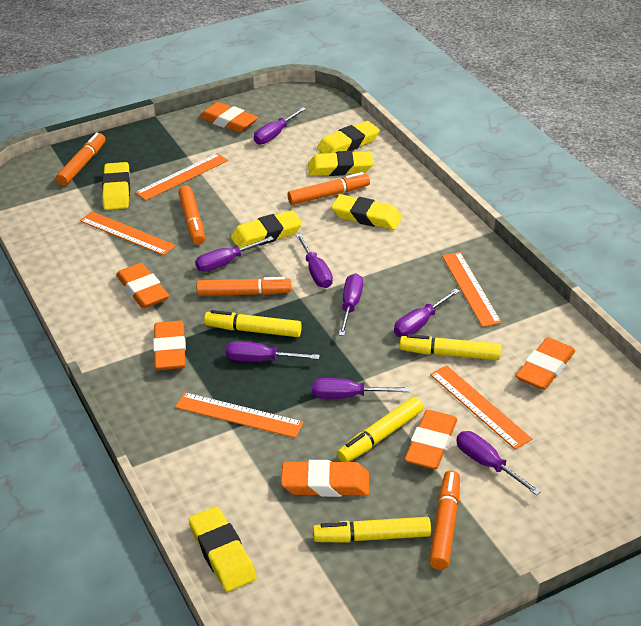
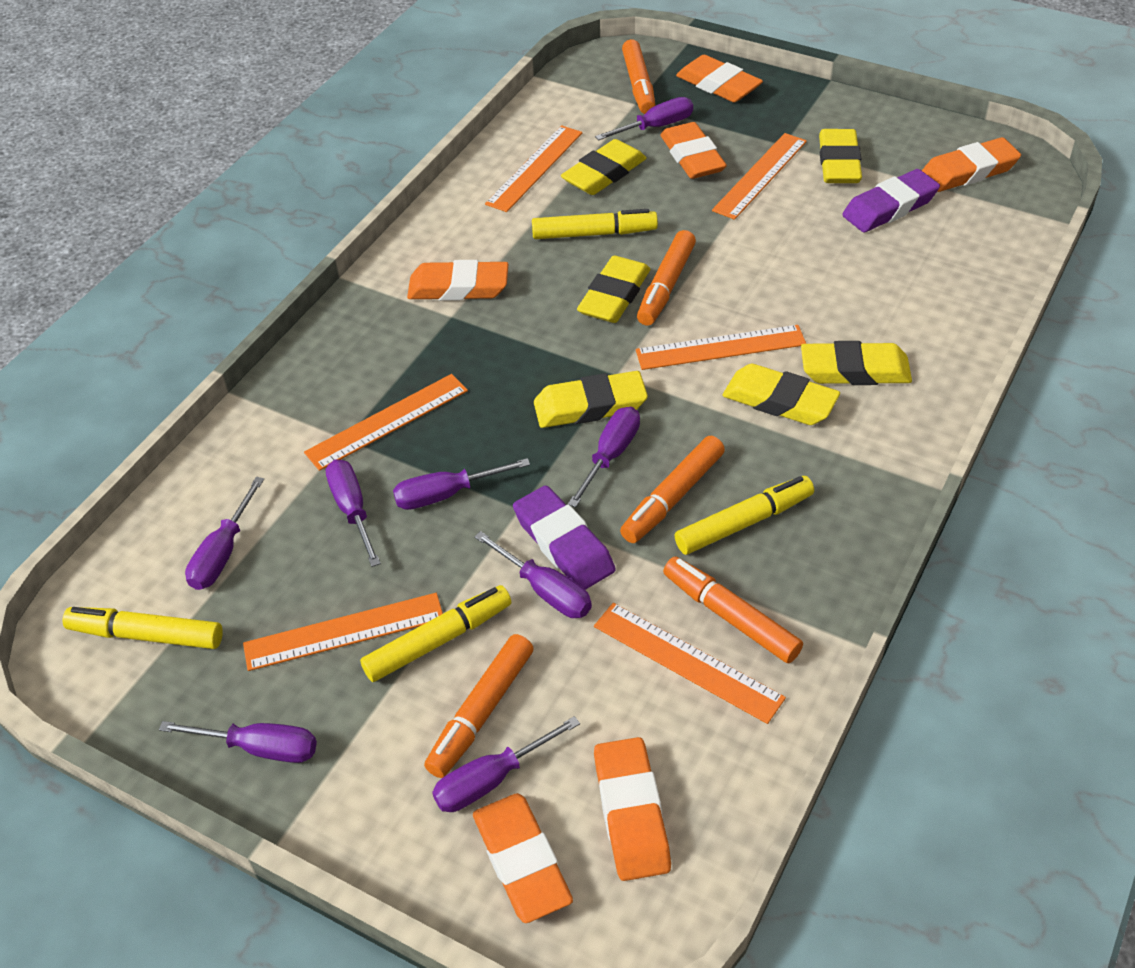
orange ruler: [80,211,176,256] [135,153,228,201] [175,392,304,438] [430,365,532,450] [442,252,502,327] = 5 -> [243,593,443,671] [304,374,468,471] [485,125,582,212] [594,603,786,724] [636,325,806,370] [712,133,807,220] = 6
purple eraser: none = 0 -> [513,485,615,590] [842,169,940,232] = 2

